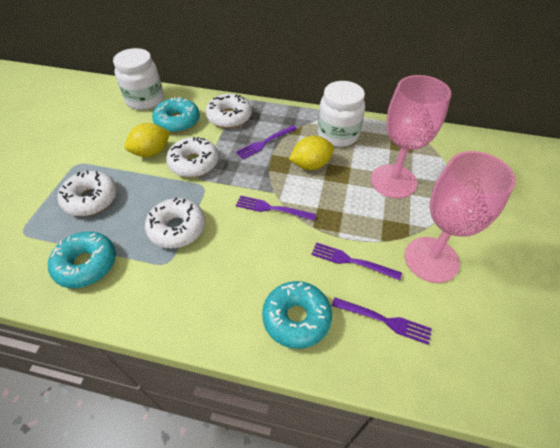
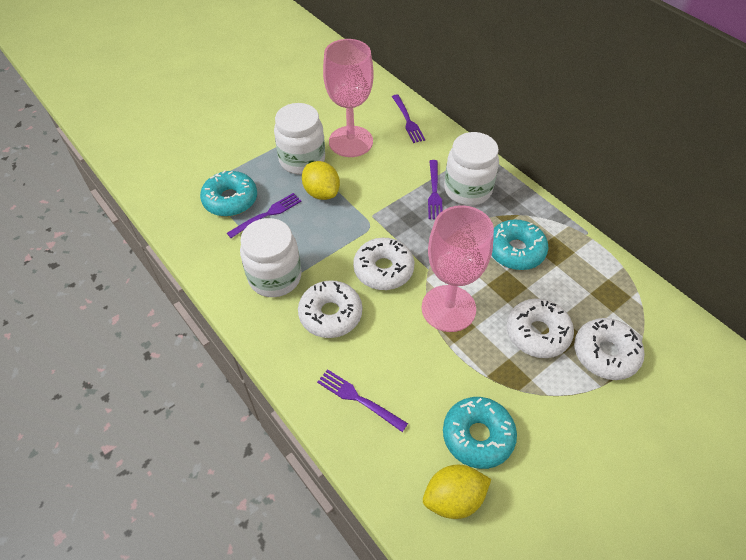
white jar: [113,48,164,110] [318,81,365,147] = 2 -> [240,218,302,297] [274,103,325,174] [444,132,499,206] = 3

